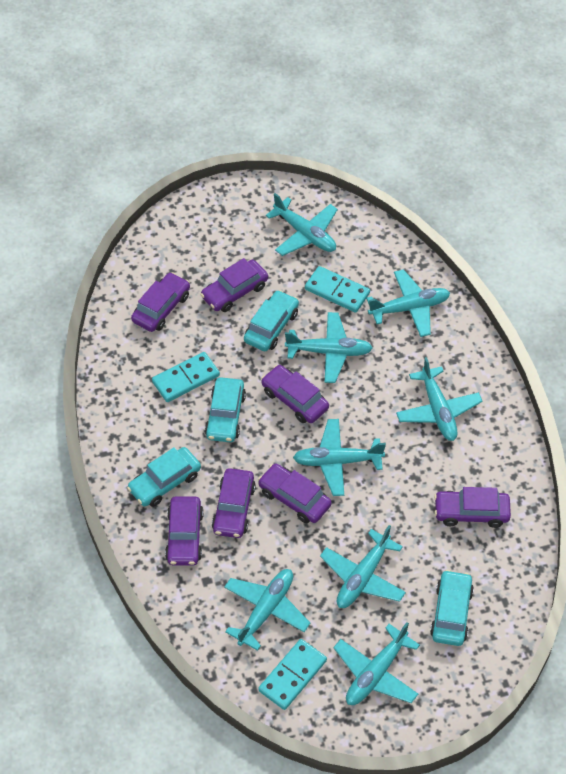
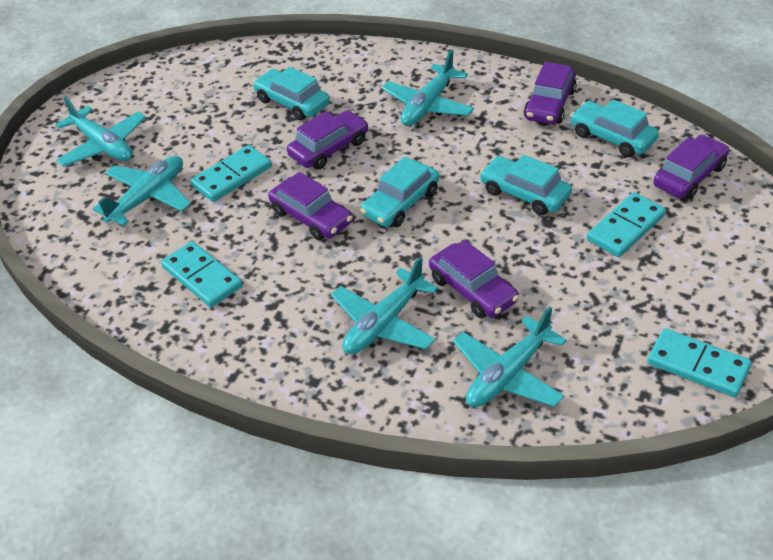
purple car: [131,272,190,332] [165,496,204,566] [200,258,268,312] [212,468,256,538] [258,464,332,523] [261,365,329,423] [434,487,511,528] = 7 -> [268,172,353,241] [287,110,369,170] [429,240,519,318] [524,62,577,124] [653,135,729,199] = 5
turquoise domino: [152,352,220,402] [258,639,327,710] [305,266,370,313] = 3 -> [161,241,243,307] [191,145,272,202] [587,192,666,257] [647,328,751,397] = 4
turquoise plane: [224,569,310,651] [266,193,338,256] [285,312,373,383] [293,419,386,496] [320,525,406,608] [333,622,420,705] [366,269,450,337] [396,357,483,441] = 8 -> [56,96,146,167] [93,156,191,226] [331,257,438,354] [382,49,474,126] [453,307,567,407] = 5

